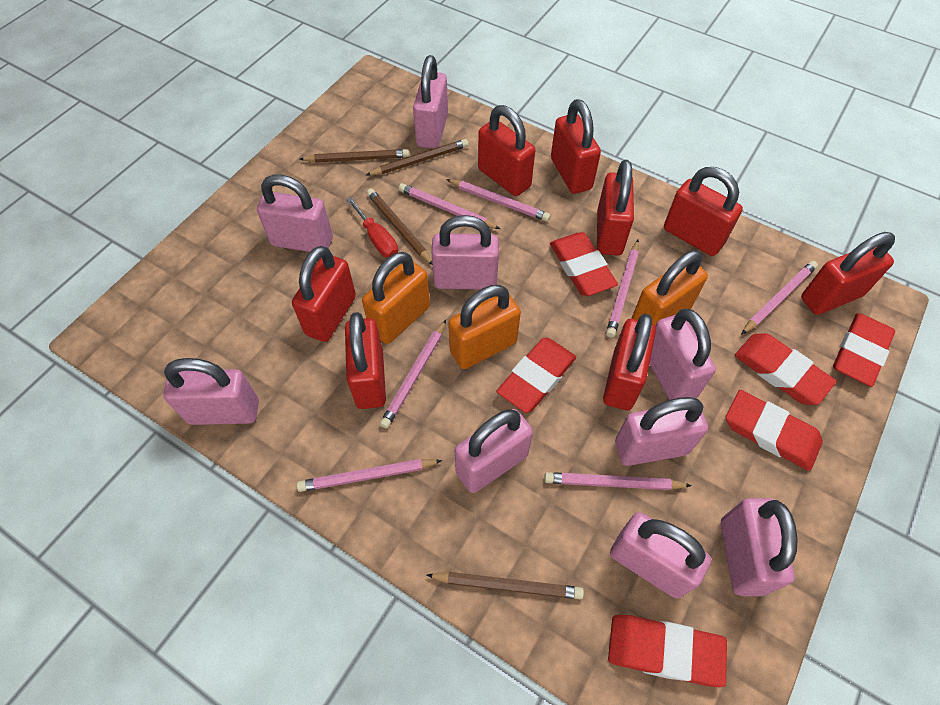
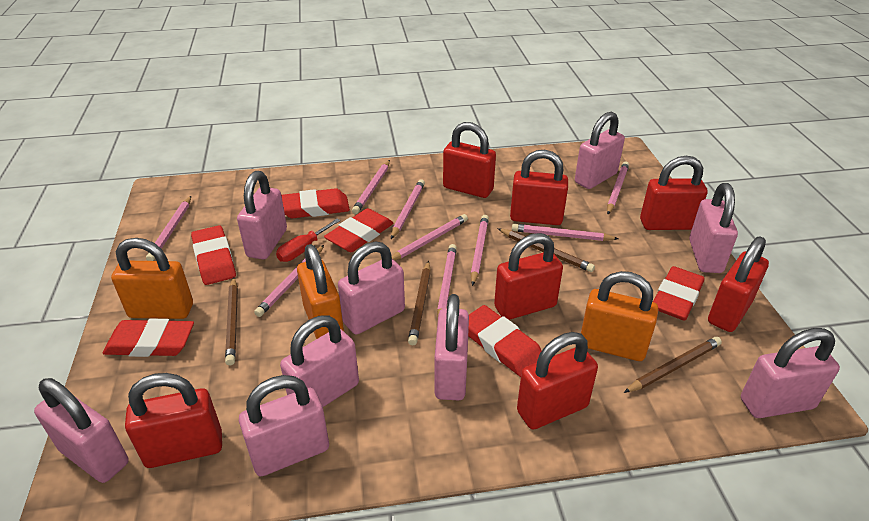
pink pencil: [297,459,442,492] [380,320,446,428] [399,183,500,229] [446,179,550,222] [544,472,692,490] [606,240,639,338] [741,261,818,335] = 7 -> [146,196,191,261] [254,245,324,317] [352,160,390,214] [391,179,425,239] [391,214,468,260] [437,244,457,316] [470,215,489,286] [512,224,619,241] [607,162,629,214] = 9
red padlock: [292,246,356,342] [345,312,386,409] [478,105,535,196] [551,99,601,194] [597,160,634,255] [603,314,656,410] [664,167,743,256] [801,232,895,315] = 8 -> [125,373,222,468] [443,122,496,198] [494,233,563,320] [510,150,568,225] [517,332,598,429] [640,156,708,230] [708,236,769,332] = 7

